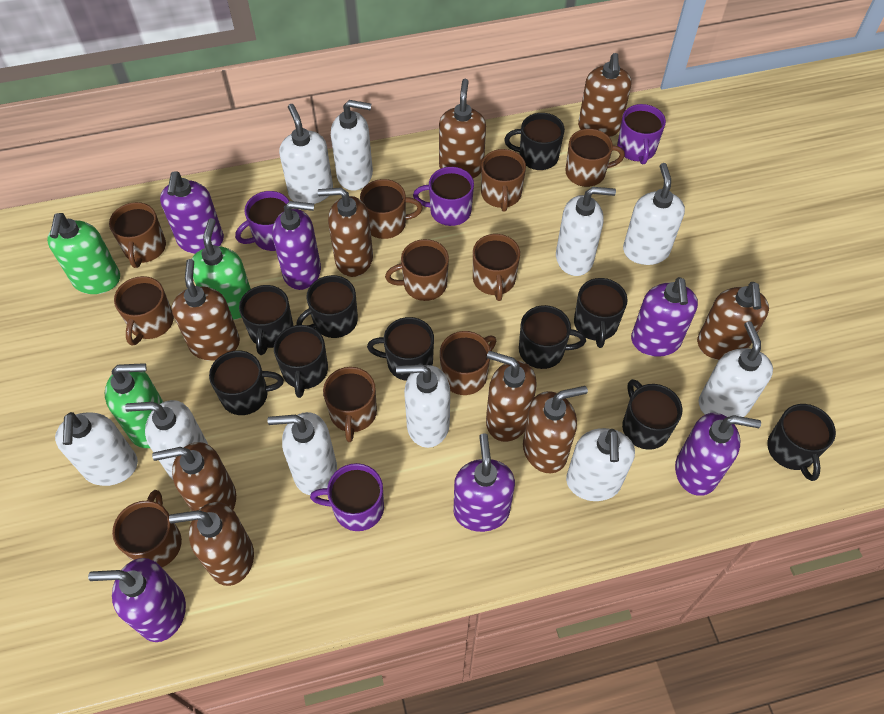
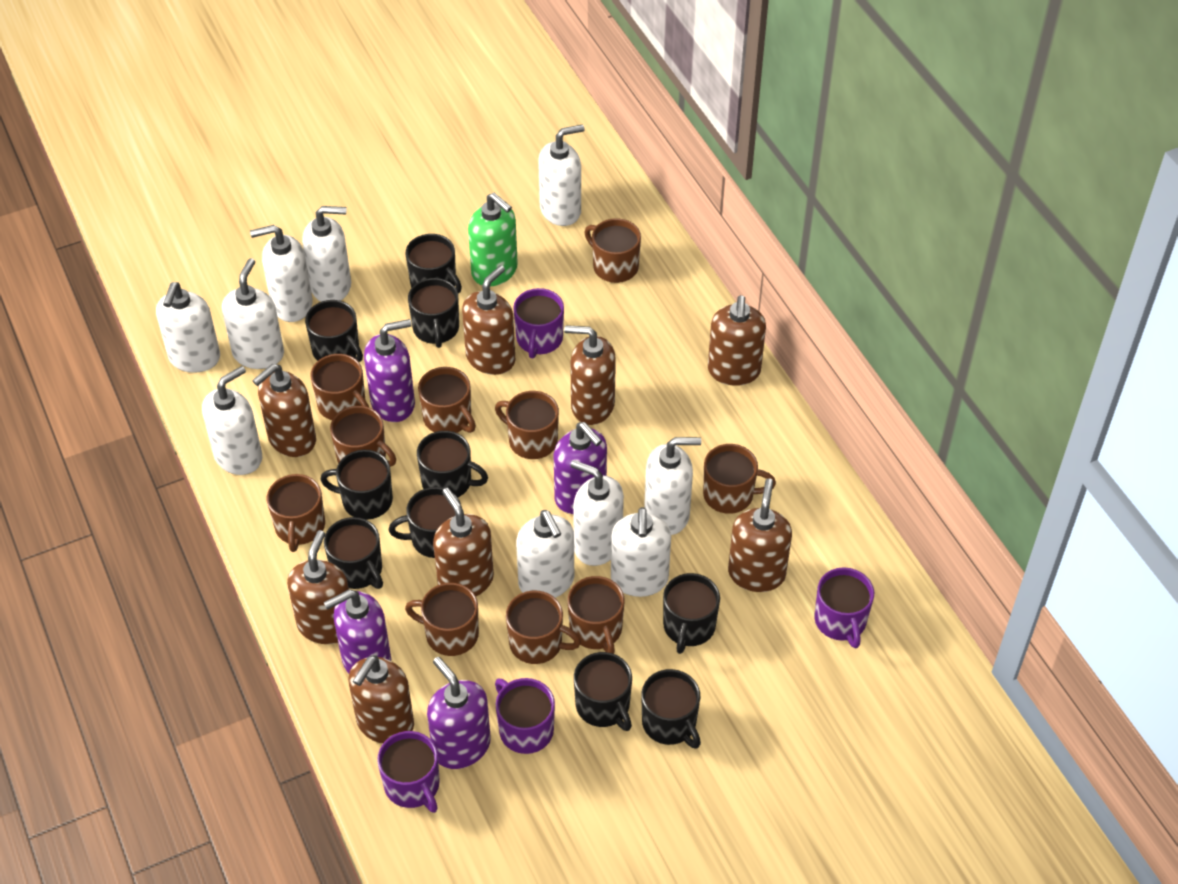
brown soap dispenser: [152,442,236,511] [169,502,254,586] [172,259,240,361] [318,188,373,277] [439,78,486,178] [486,351,537,442] [523,386,588,473] [578,53,631,137] [697,282,769,360] = 9 -> [252,364,316,457] [287,530,349,644] [348,655,414,744] [433,488,494,596] [462,265,515,375] [564,325,616,425] [708,295,766,386] [728,478,792,592] = 8
green soap dispenser: [47,213,120,294] [105,363,163,448] [192,218,251,320] = 3 -> [468,193,518,286] = 1
purple soap dispenser: [88,558,186,642] [160,171,224,254] [272,201,321,290] [453,433,515,532] [631,277,698,357] [675,413,761,496] = 6 -> [324,589,391,673] [364,319,415,422] [427,657,491,769] [554,422,607,514] = 4

